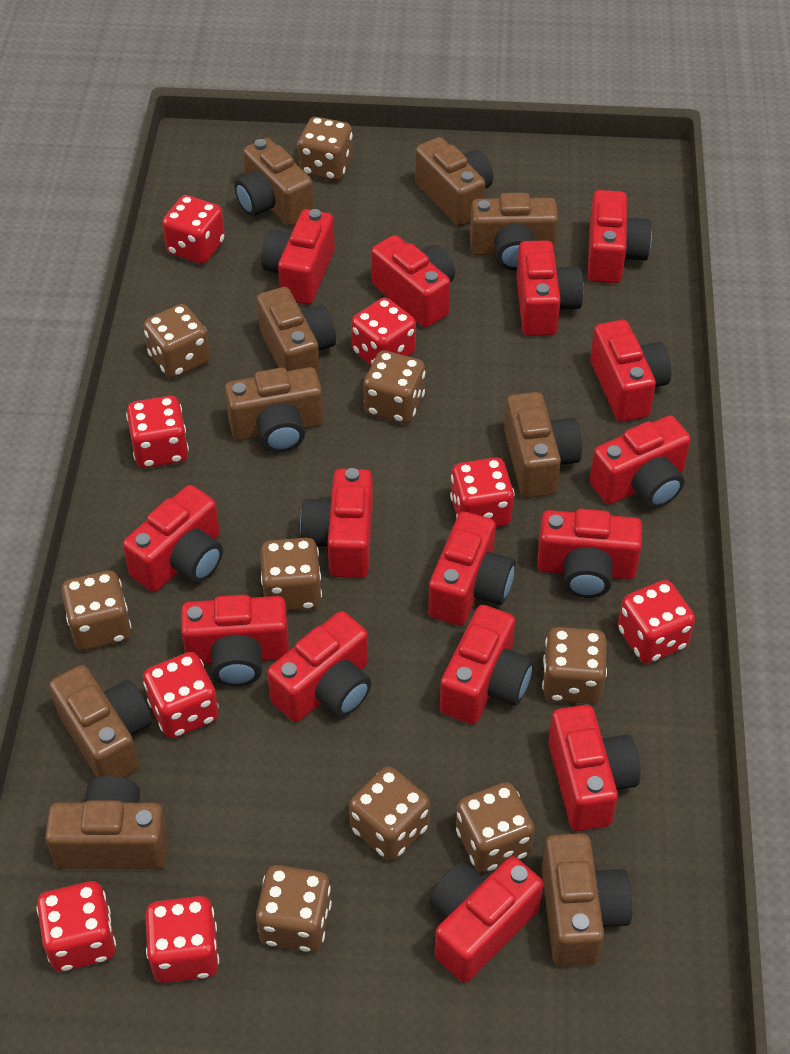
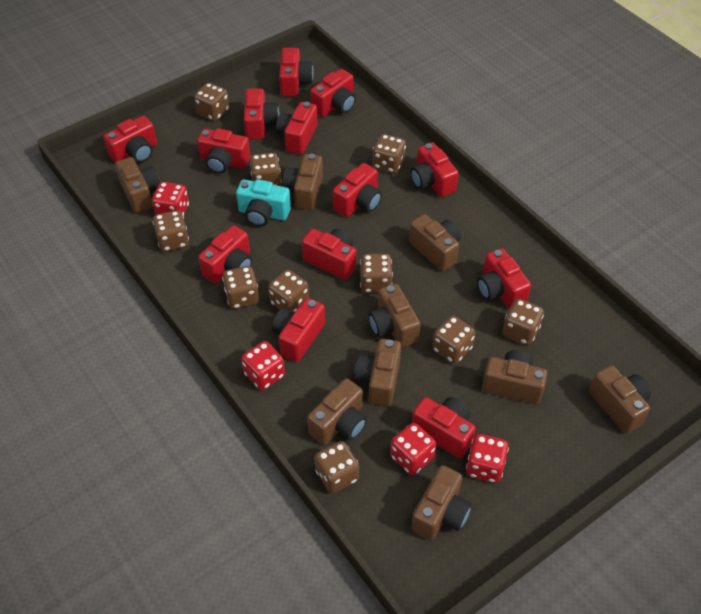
brown dice: [61,571,131,651] [143,304,210,378] [256,865,332,952] [260,538,322,611] [298,117,353,181] [349,767,430,861] [363,351,425,424] [456,782,535,873] [542,627,607,704] = 9 -> [153,210,189,252] [194,83,229,121] [222,266,259,309] [250,153,281,186] [268,270,309,312] [314,441,359,493] [360,254,393,293] [372,134,406,173] [432,316,475,364] [503,299,544,345] = 10
red camera: [123,485,223,592] [181,595,289,686] [261,209,335,305] [267,611,371,722] [300,468,373,578] [371,235,455,328] [428,512,515,626] [430,856,543,983] [440,605,533,724] [516,240,584,336] [537,509,642,598] [548,705,640,831] [588,190,652,283] [590,320,671,422] [590,416,691,508] = 15 -> [103,116,157,163] [197,128,250,174] [198,225,252,284] [244,88,279,140] [272,298,325,362] [276,102,318,154] [279,48,314,96] [302,229,356,280] [310,69,356,117] [333,163,382,217] [410,142,458,197] [412,397,476,458] [477,248,531,309] = 13
red dice: [36,881,116,971] [126,396,189,468] [143,652,219,738] [145,896,219,983] [162,195,225,264] [351,298,416,365] [450,457,515,527] [618,580,695,663] = 8 -> [152,182,189,216] [241,341,285,390] [390,423,436,475] [466,434,509,483] = 4
turquoise camera: none = 0 -> [236,179,291,226] = 1

